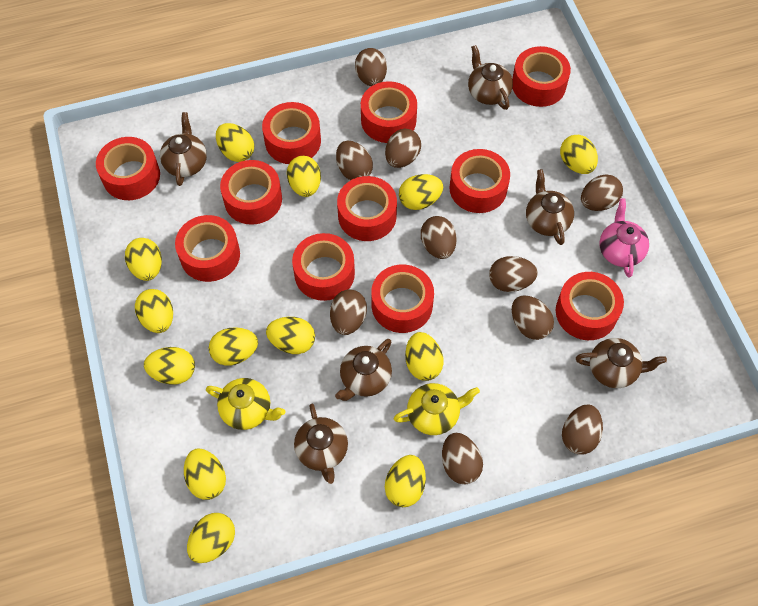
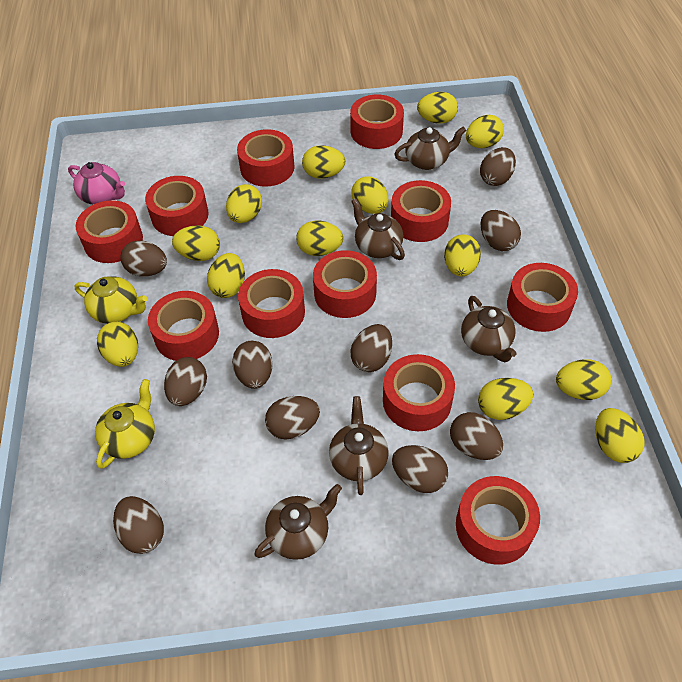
brown teapot: [160,112,207,186] [294,404,348,484] [335,339,392,401] [468,45,513,110] [526,169,574,245] [576,338,667,388] = 6 -> [254,484,342,560] [329,396,389,495] [352,198,405,260] [394,127,466,170] [461,296,517,362] = 5

